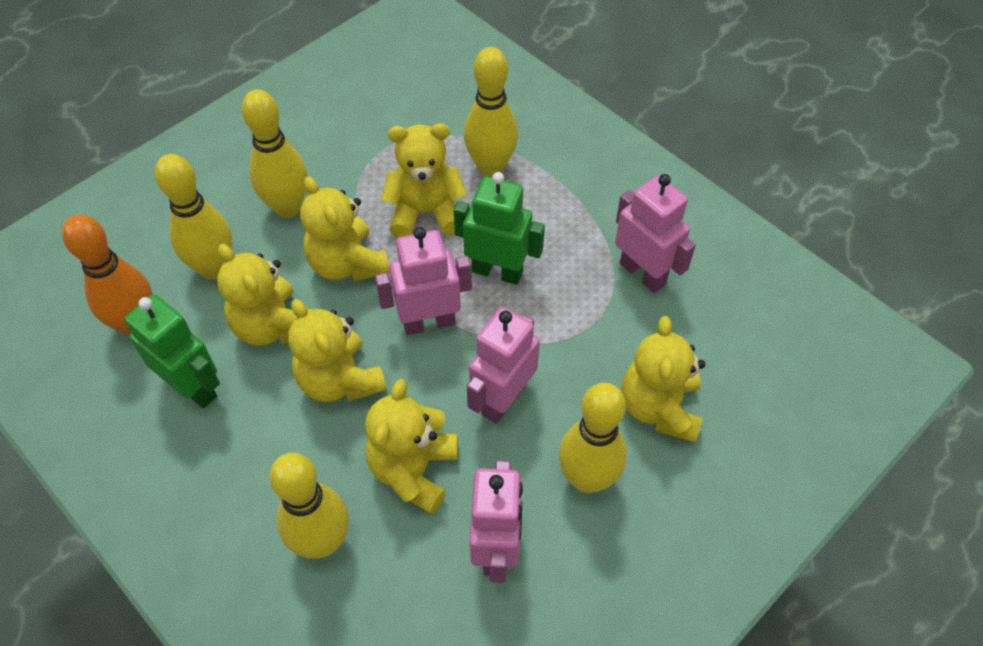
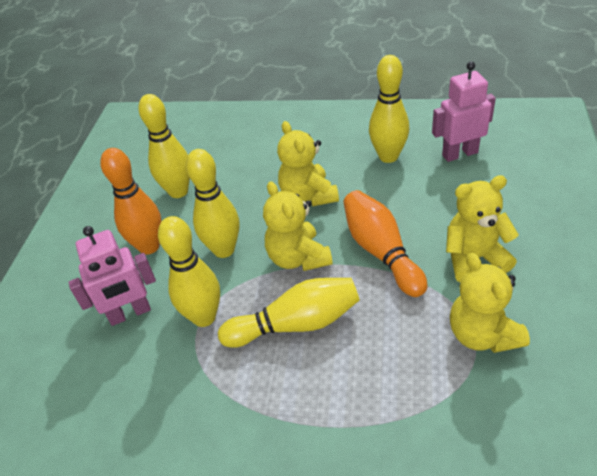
green robot: [125,294,220,408] [454,172,545,285] = 2 -> none = 0
orange bowling pin: [62,214,153,336] = 1 -> [100,148,162,255] [343,190,427,297] = 2
pink robot: [375,227,472,335] [467,307,540,424] [470,460,523,583] [615,174,696,293] = 4 -> [69,226,156,326] [432,61,496,162] = 2
yellow teddy bear: [217,244,311,346] [288,299,387,402] [300,176,390,282] [365,379,458,514] [381,123,467,238] [622,316,705,443] = 6 -> [263,181,333,271] [277,121,339,206] [446,175,519,283] [450,253,530,353] = 4

